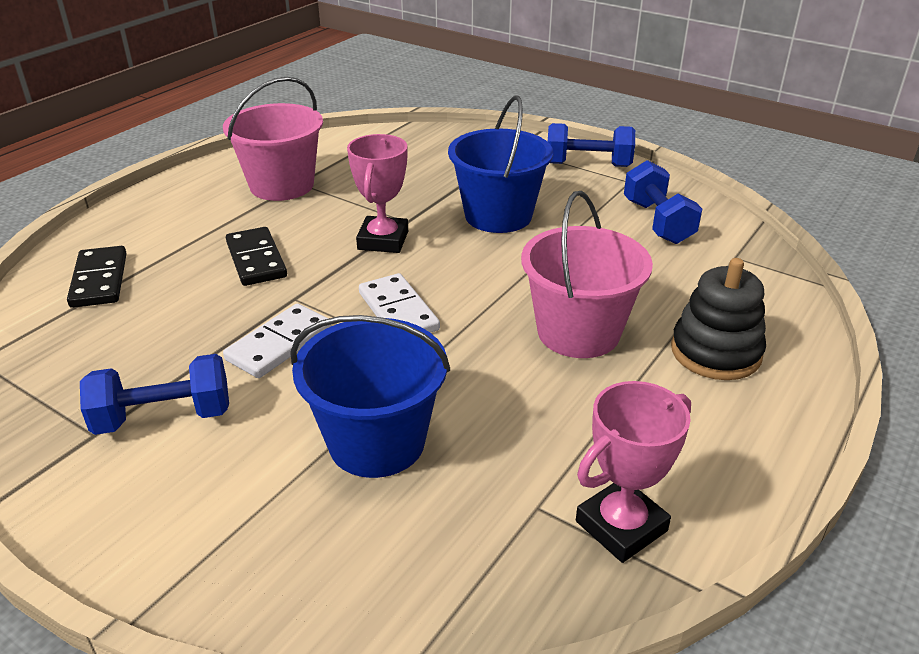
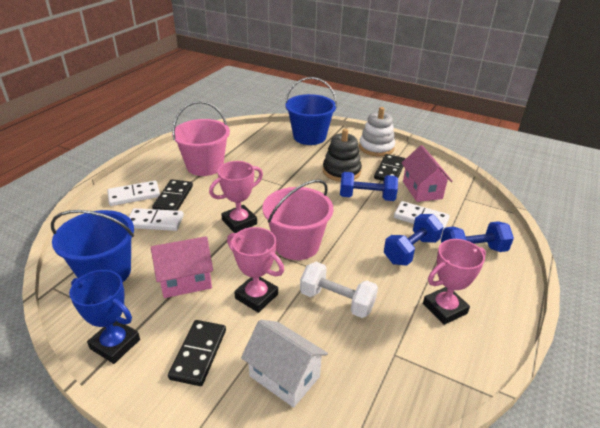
black domino: [67,246,127,308] [226,227,287,286] = 2 -> [152,179,193,211] [168,320,226,386] [374,154,406,181] = 3
blue trophy: none = 0 -> [69,270,140,364] = 1
pink house: none = 0 -> [151,236,213,298] [402,145,452,202] = 2
pink trophy: [347,134,408,253] [576,381,691,563] = 2 -> [209,161,263,233] [227,227,284,313] [423,239,486,325] = 3
white domino: [223,304,332,378] [359,273,440,333] = 2 -> [107,181,160,206] [129,208,184,231] [394,201,450,232] = 3
white dumbbell: none = 0 -> [300,262,378,318] = 1
white house: none = 0 -> [241,320,328,408] = 1
white stacking toy: none = 0 -> [359,107,395,157] = 1

